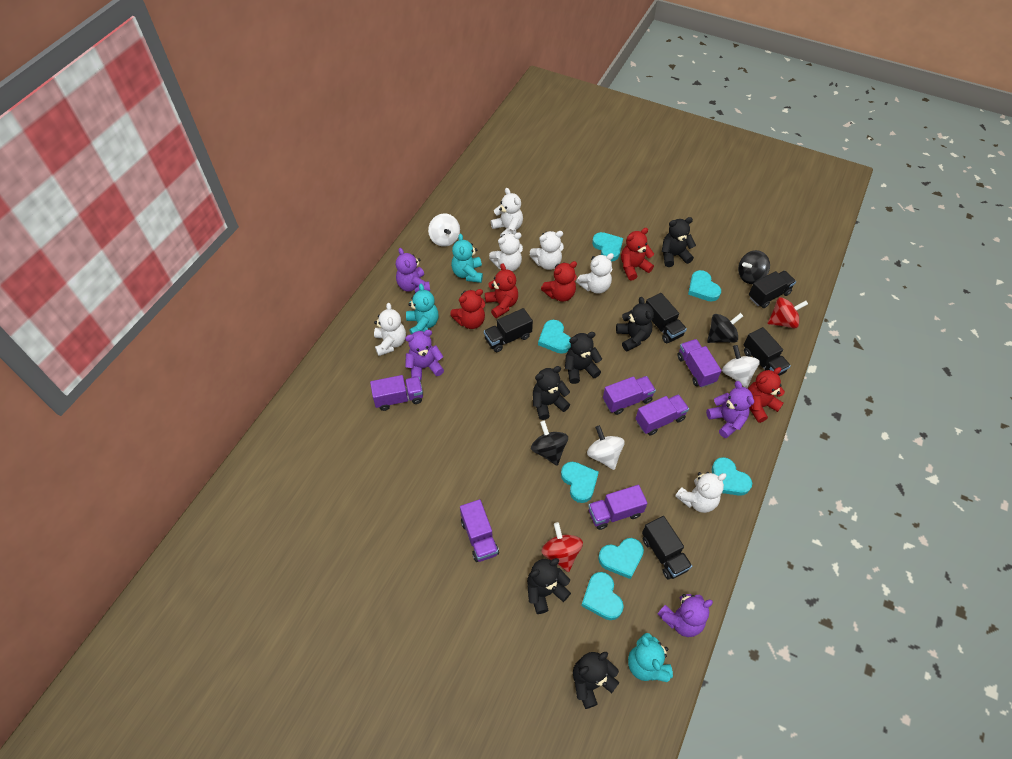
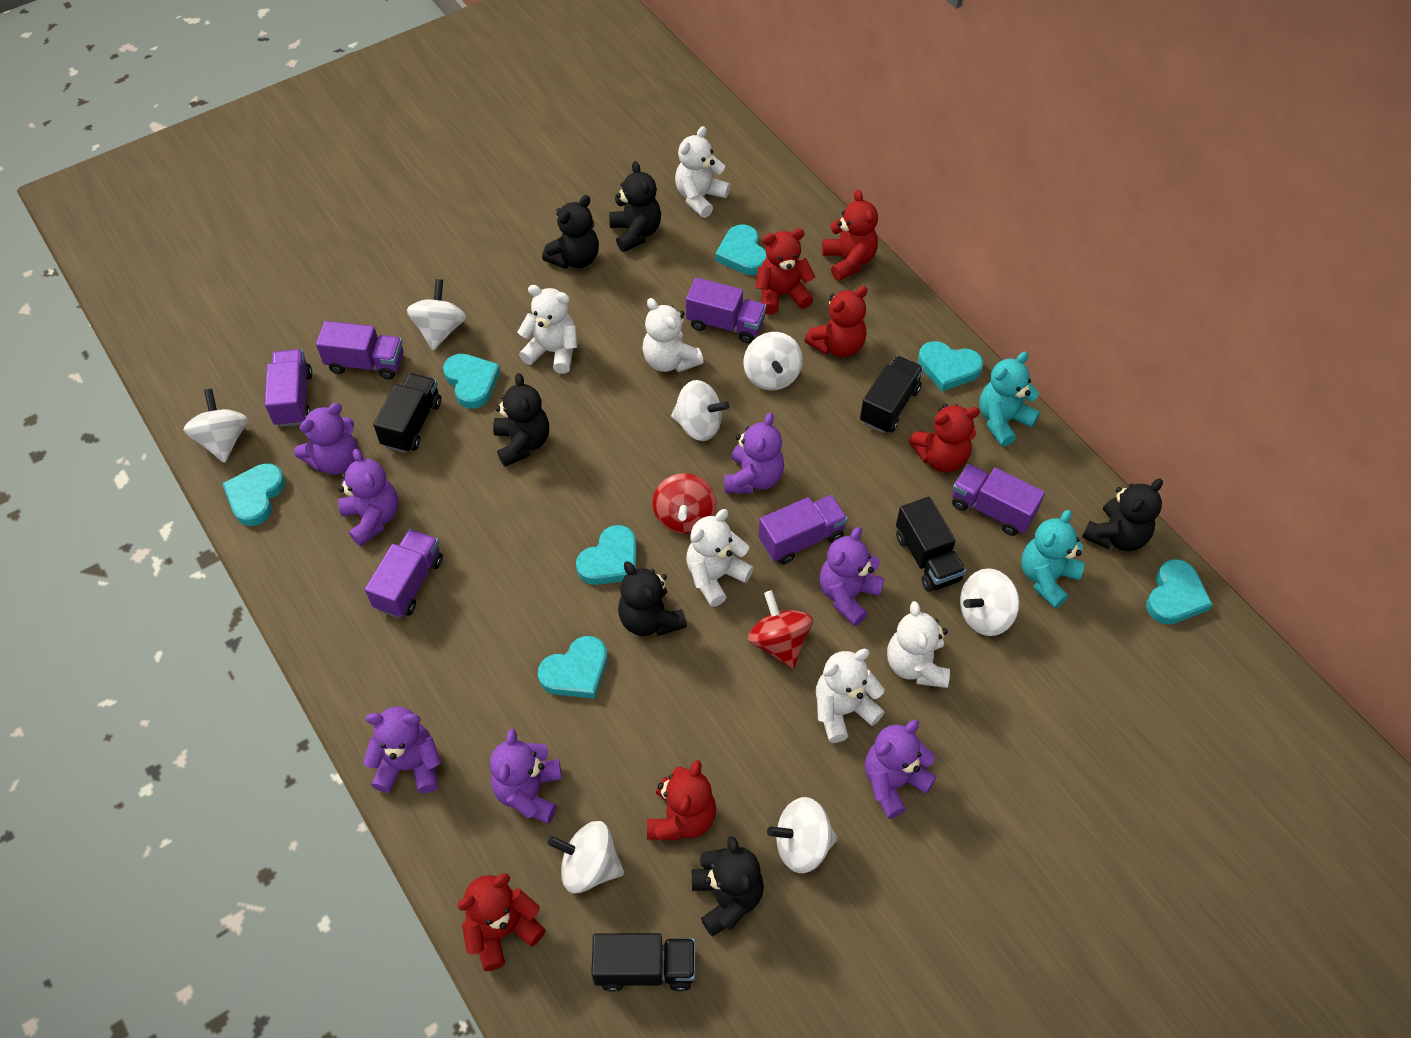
black spinning top: [531,420,568,466] [707,313,743,343] [738,250,770,284] = 3 -> none = 0
black truck: [484,308,533,352] [642,516,692,579] [646,293,687,343] [743,327,791,376] [749,271,796,308] = 5 -> [373,373,441,453] [591,933,695,992] [860,356,924,433] [896,497,966,592] = 4
purple teddy bear: [396,248,430,293] [405,330,444,381] [658,594,713,637] [706,381,754,438] = 4 -> [294,403,357,475] [338,449,399,546] [363,707,441,793] [490,729,562,824] [724,413,784,494] [819,527,884,626] [865,720,937,819] = 7
red teddy bear: [450,289,485,329] [485,263,518,318] [541,261,577,301] [621,228,654,281] [748,367,785,423] = 5 -> [457,873,546,971] [647,760,716,841] [755,228,815,315] [804,286,868,357] [822,190,878,281] [909,404,980,472] = 6
turquoise teddy bear: [406,284,439,335] [451,234,483,283] [628,633,673,682] = 3 -> [980,352,1040,447] [1021,510,1085,608] = 2
white spinning top: [428,213,460,247] [587,425,625,470] [722,345,760,388] = 3 -> [183,389,248,463] [407,279,466,350] [547,821,624,893] [671,380,730,441] [743,332,803,390] [767,797,838,873] [960,568,1019,636] = 7

